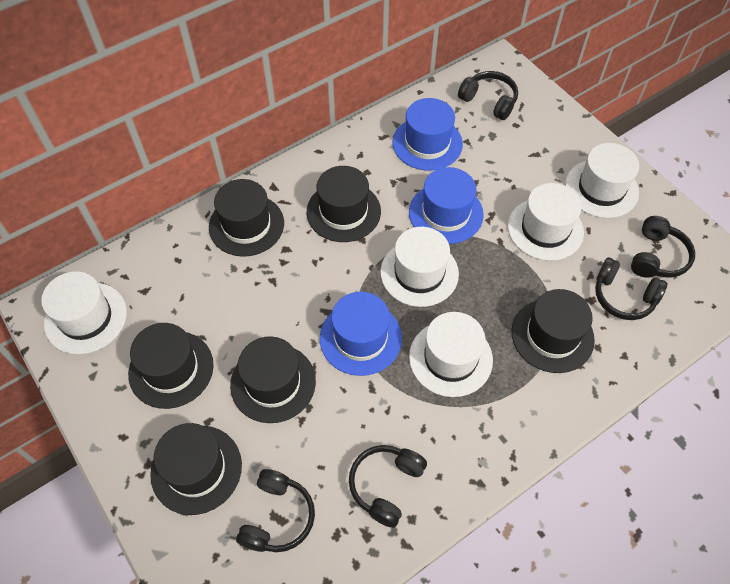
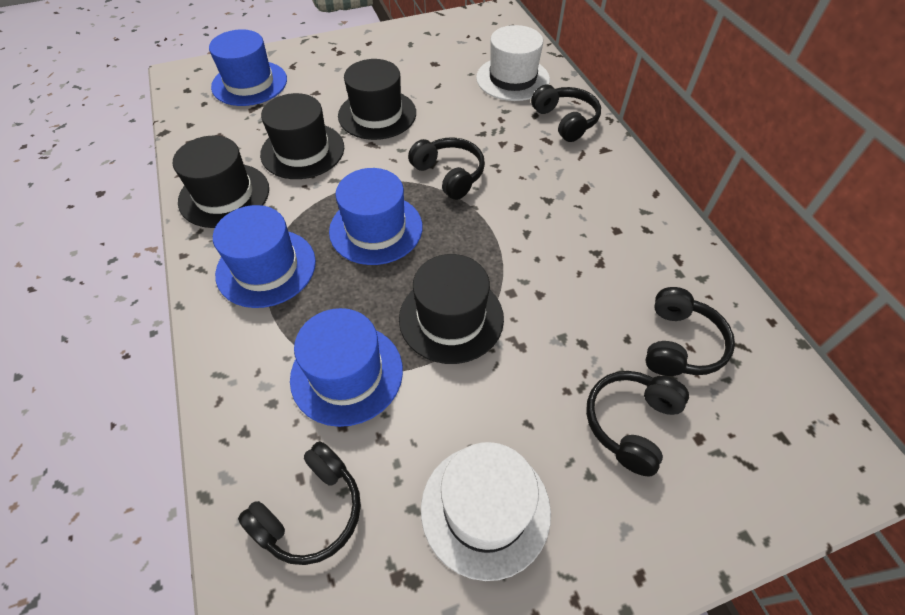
black hat: [128,323,214,409] [150,423,242,515] [209,179,284,257] [230,336,316,423] [307,166,381,242] [512,289,595,373] = 6 -> [173,136,269,228] [260,93,344,179] [338,59,416,140] [399,254,504,364] = 4
blue hat: [320,292,402,376] [393,98,463,171] [409,167,484,244] = 3 -> [209,29,287,106] [213,205,316,308] [290,308,403,427] [329,168,423,265] = 4
white hat: [41,271,127,354] [380,227,459,307] [409,312,493,397] [508,183,584,261] [565,143,639,218] = 5 -> [421,442,551,581] [476,25,550,101] = 2

